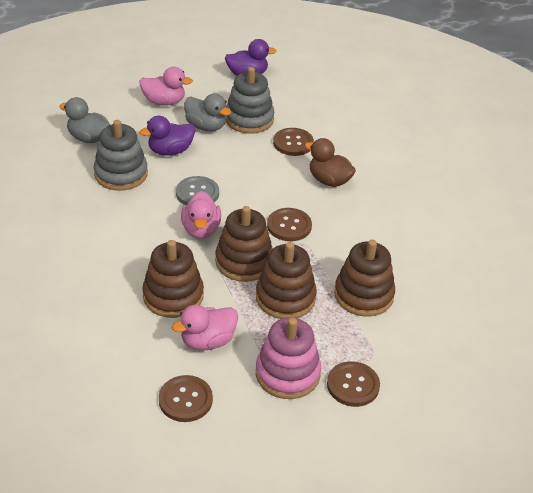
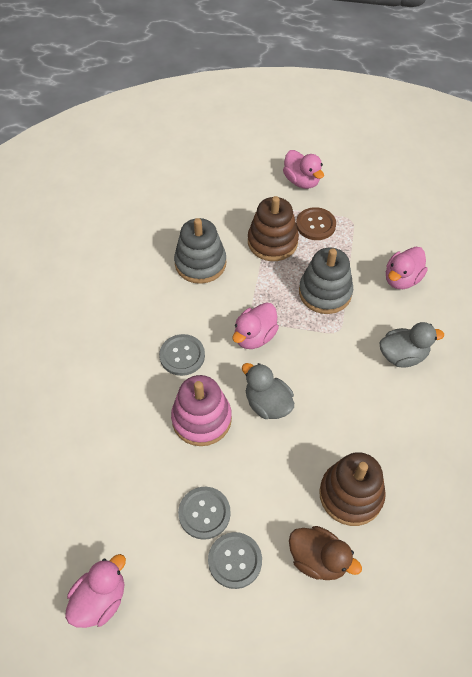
brown button: [159,375,213,422] [267,208,312,241] [273,128,314,156] [327,361,380,407] = 4 -> [296,207,336,240] = 1
brown stacking toy: [142,240,204,318] [215,206,273,282] [256,242,317,319] [334,240,395,317] = 4 -> [248,196,299,261] [319,452,386,526] = 2
grey button: [176,176,219,206] = 1 -> [159,334,205,376] [178,487,231,540] [208,532,262,589] = 3
pink duck: [139,67,193,106] [172,305,238,351] [181,191,221,239] = 3 -> [65,554,126,628] [232,302,279,349] [283,150,324,189] [386,247,428,289] = 4
purple duck: [139,116,195,155] [225,39,277,76] = 2 -> none = 0

